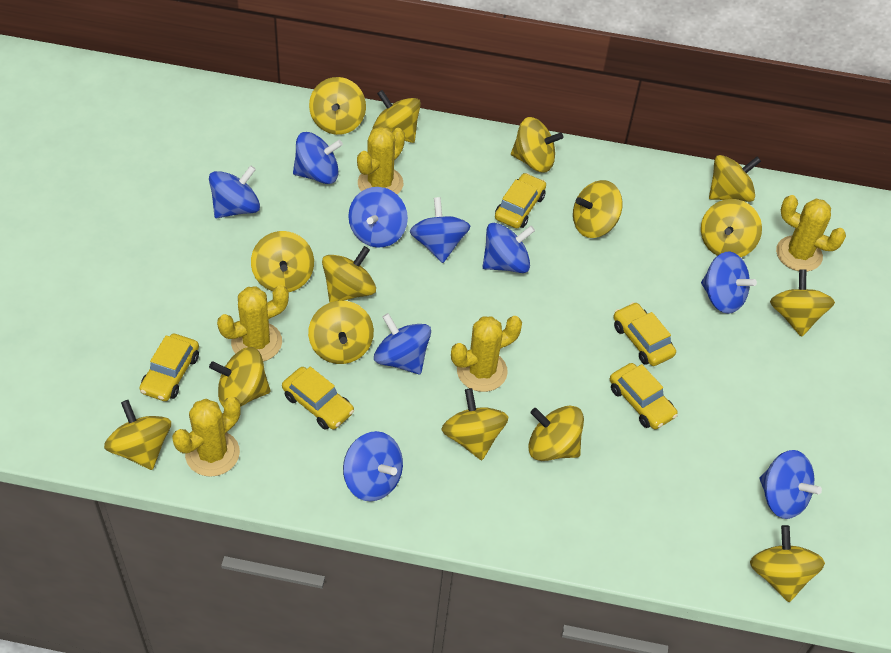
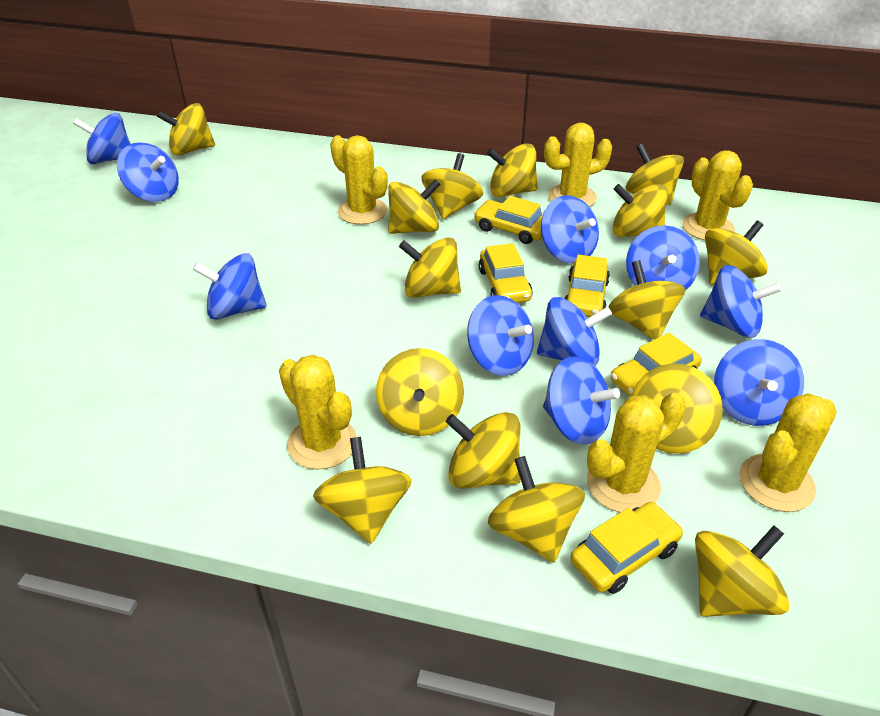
blue spinning top: [209,165,260,218] [293,132,343,184] [343,431,403,501] [348,187,408,248] [374,313,431,374] [410,197,470,263] [482,223,535,273] [701,251,757,314] [759,450,822,519] = 9 -> [73,113,130,164] [117,142,179,202] [193,253,267,320] [467,295,534,376] [537,297,612,367] [541,195,599,264] [543,356,620,445] [626,225,700,291] [700,265,781,338] [714,339,804,426] = 10
yellow cactus: [172,397,241,477] [217,285,289,362] [357,126,405,195] [451,316,522,392] [776,195,846,272] = 5 -> [279,355,357,470] [330,135,388,225] [544,123,612,207] [587,393,686,512] [682,151,753,241] [739,393,837,512] = 6

